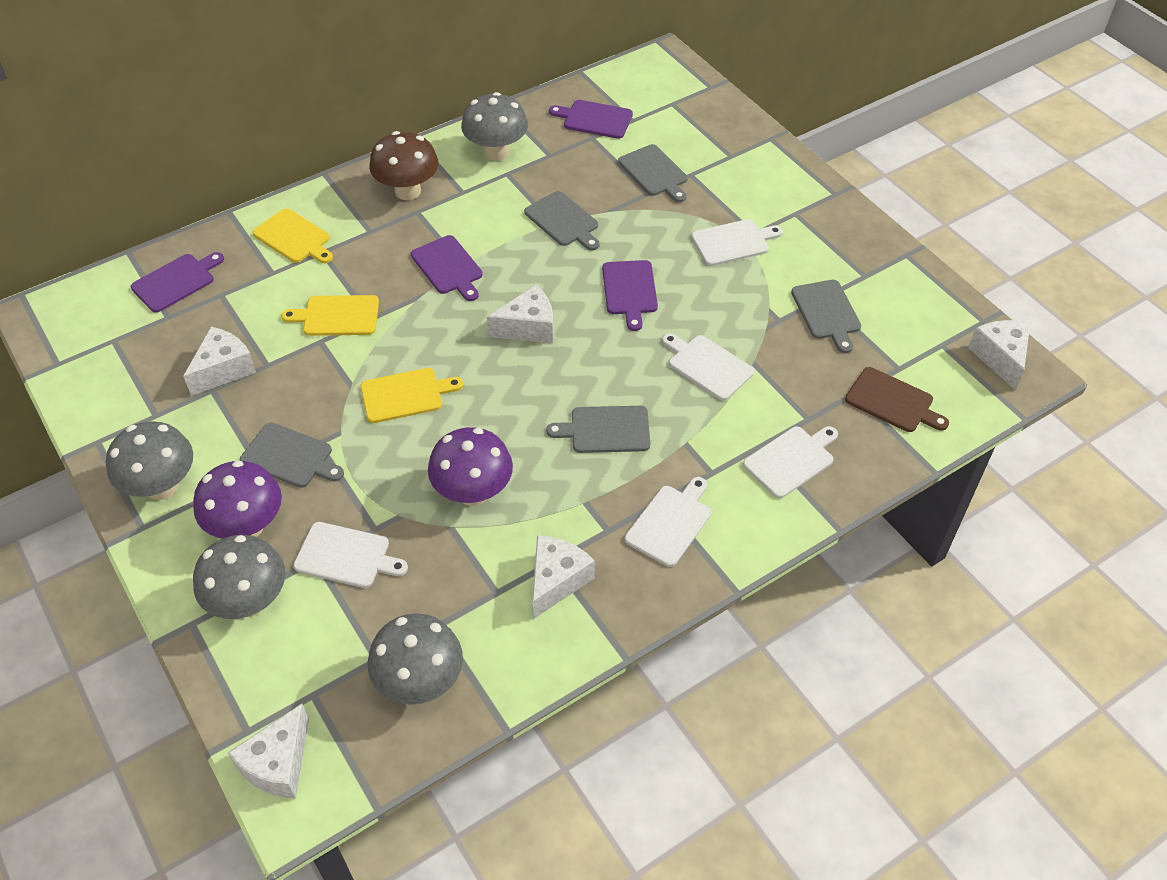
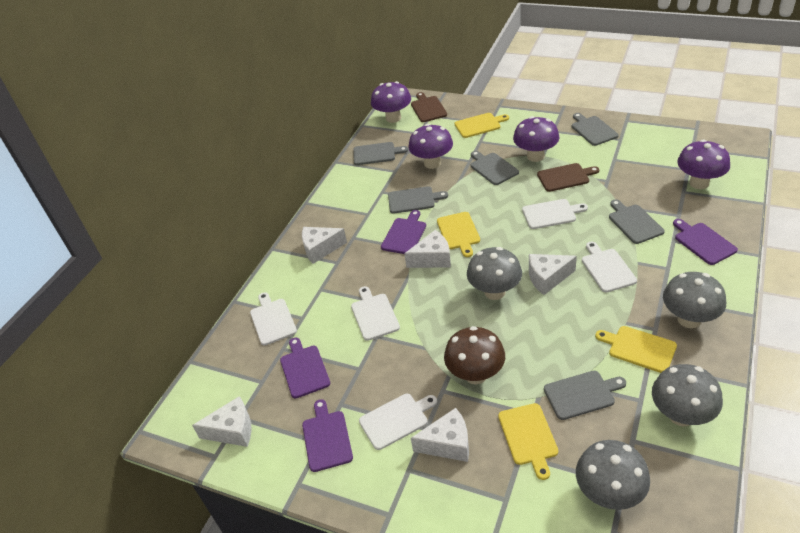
brown cutting board: [845,367,949,432] = 1 -> [411,92,447,122] [537,163,599,192] = 2
grey cutting board: [240,423,344,488] [524,191,600,251] [546,406,650,453] [618,144,688,202] [791,280,861,353] = 5 -> [353,142,408,165] [388,186,448,214] [471,151,519,185] [544,371,626,420] [572,113,619,146] [609,199,665,244] = 6
purple mushroom: [193,460,282,538] [428,427,513,506] = 2 -> [371,81,411,123] [409,124,453,169] [513,116,559,162] [677,140,730,189] = 4
yellow cutting board: [253,208,333,263] [281,295,379,336] [360,368,463,423] = 3 -> [437,212,480,257] [455,113,509,138] [498,403,558,480] [595,326,677,373] = 4

